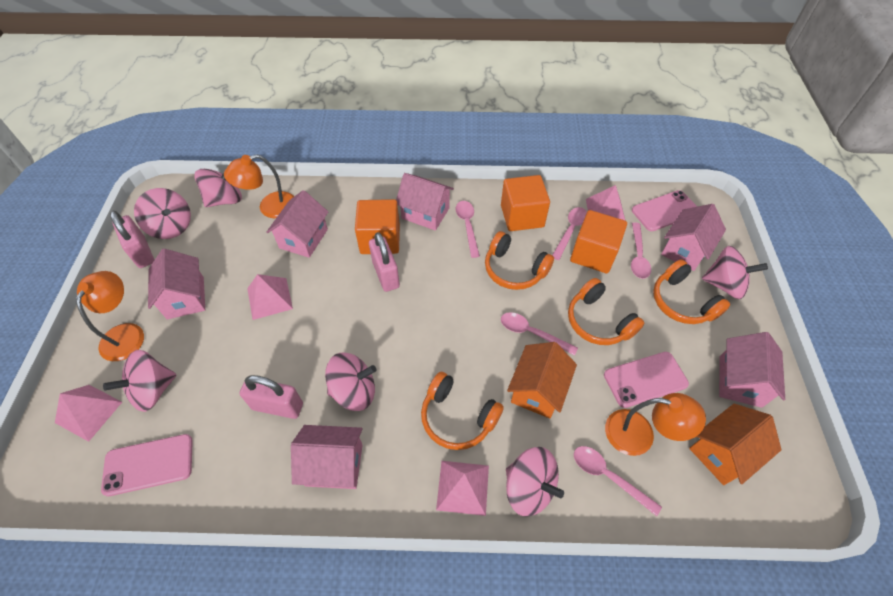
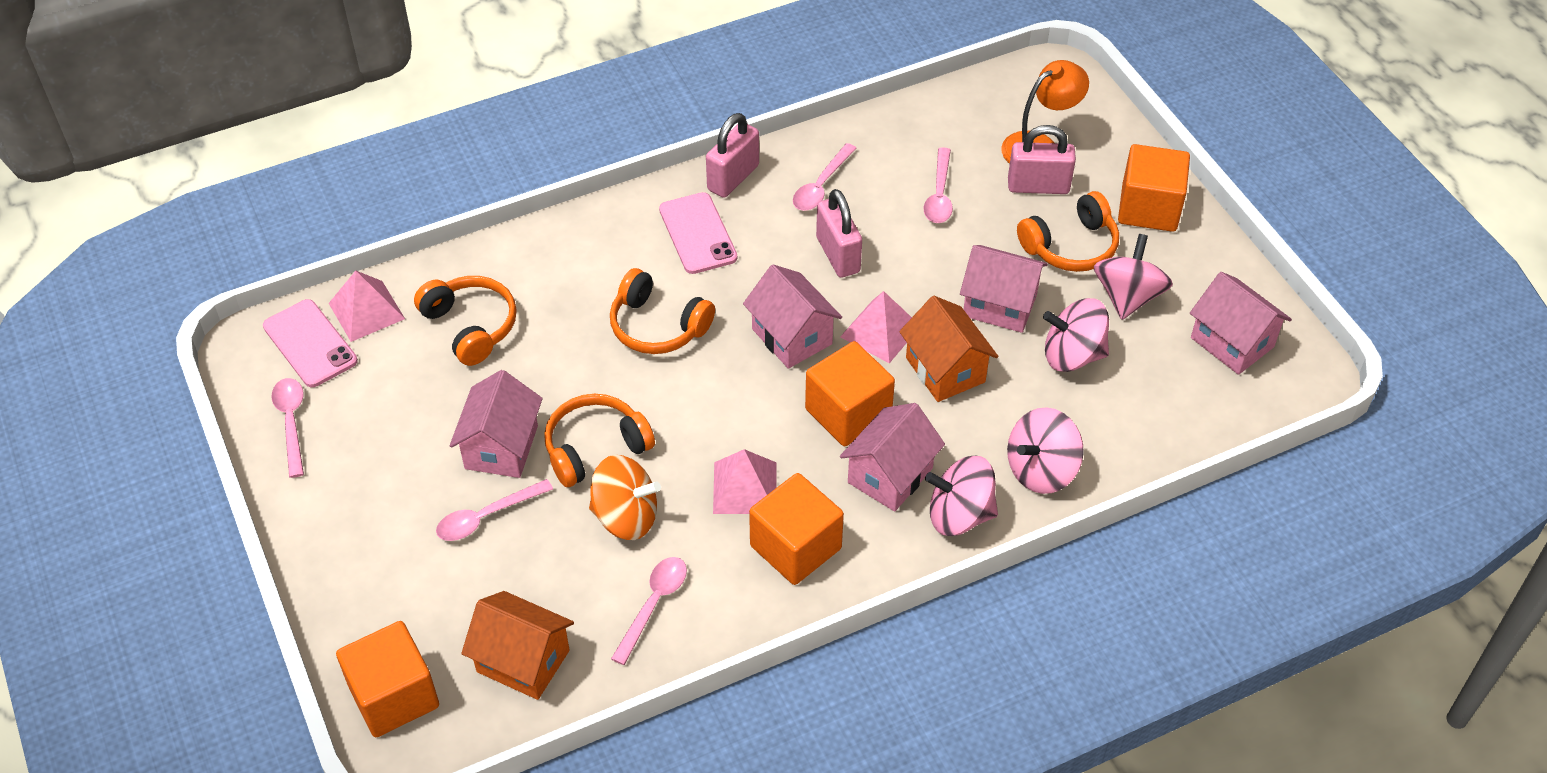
orange cube: [355,199,400,254] [501,175,550,231] [570,210,627,273] = 3 -> [336,621,439,737] [749,473,844,585] [805,341,895,446] [1118,144,1190,232] = 4
orange lamp: [76,271,144,361] [224,154,294,218] [605,393,706,456] = 3 -> [1001,60,1089,164] = 1
orange spinning top: none = 0 -> [589,455,661,540] = 1
pink house: [148,249,205,319] [266,190,328,258] [291,425,363,489] [396,173,454,231] [661,204,726,271] [719,332,785,408] = 6 -> [450,370,543,478] [743,264,842,369] [840,403,945,511] [960,245,1048,333] [1190,272,1292,375] = 5
pink phone: [101,434,193,496] [604,352,689,408] [632,190,697,231] = 3 -> [263,299,358,387] [659,192,737,274] = 2
pink pyramid: [55,385,122,442] [247,274,293,320] [436,461,489,516] [586,185,625,220] = 4 -> [329,271,405,342] [713,449,776,514] [840,291,912,363] = 3
pink spinning top: [103,350,177,412] [134,188,191,239] [195,169,242,207] [325,353,376,411] [506,447,564,517] [702,246,768,299] = 6 -> [925,456,998,536] [1007,407,1084,494] [1043,298,1109,372] [1094,234,1173,320] = 4

